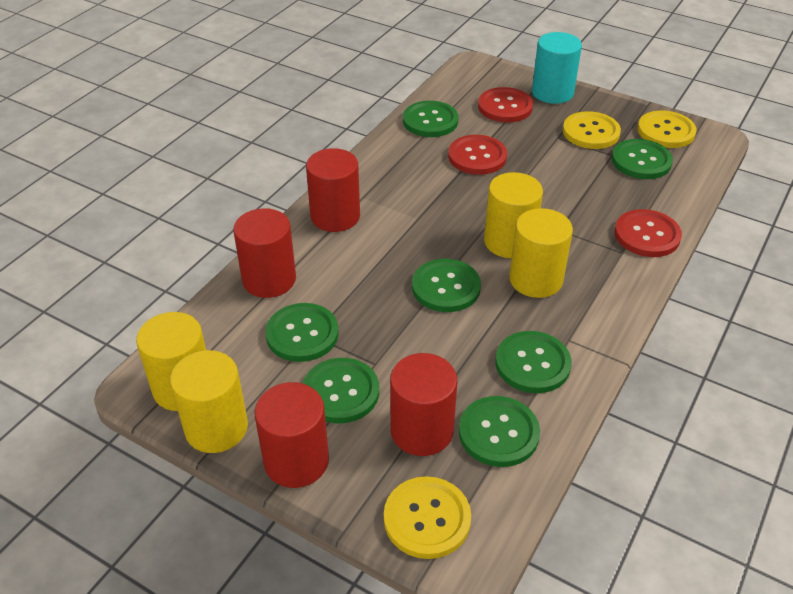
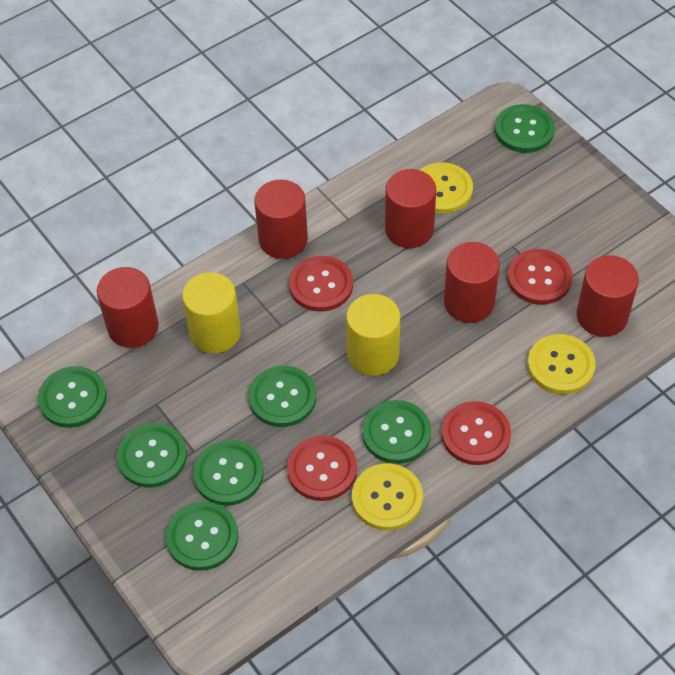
red button: [448,135,507,175] [478,87,533,123] [615,209,682,257] = 3 -> [287,435,357,501] [289,256,353,312] [441,401,511,465] [507,249,572,305] = 4
red cylinder: [233,208,296,298] [254,382,329,488] [306,148,360,232] [390,353,457,456] = 4 -> [97,267,159,348] [254,180,308,259] [385,169,436,248] [444,242,500,323] [577,255,639,337] = 5
turquoise cylinder: [532,32,582,104] = 1 -> none = 0
yellow cylinder: [136,312,206,411] [170,350,248,453] [484,172,543,258] [509,208,573,298] = 4 -> [182,272,241,353] [346,294,400,376] = 2

